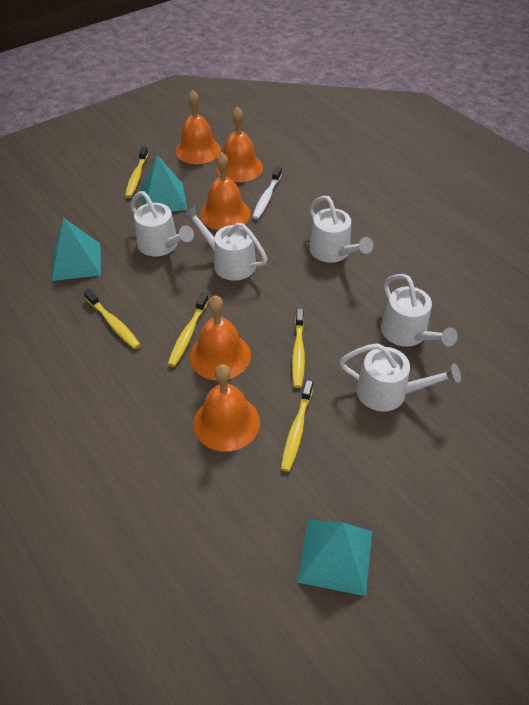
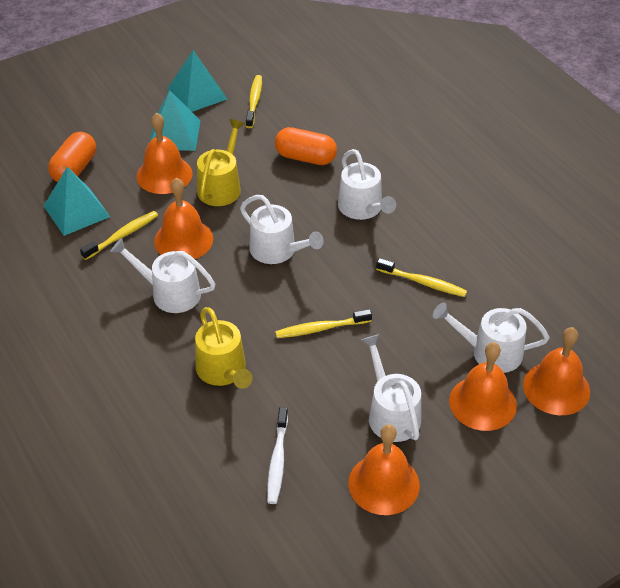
orange capsule: none = 0 -> [48,132,96,182] [275,127,337,165] = 2
yellow toothbrush: [84,289,141,349] [125,147,148,198] [168,293,209,367] [281,380,313,472] [292,308,305,388] = 5 -> [80,211,158,260] [246,75,262,128] [275,309,372,338] [376,258,467,297] = 4
yellow watering can: none = 0 -> [195,307,252,389] [197,119,245,206] = 2

